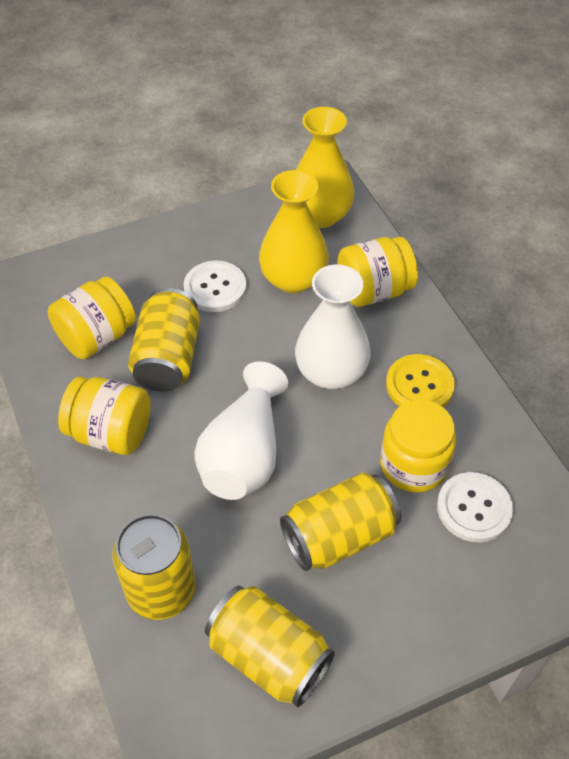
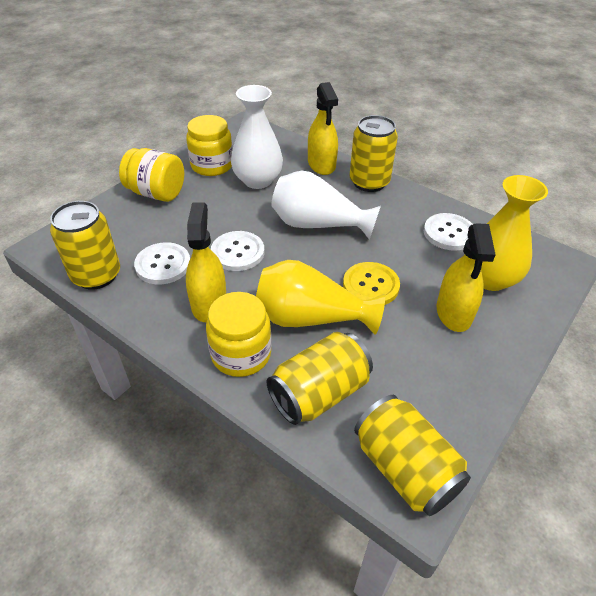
white button: [183,260,247,312] [437,472,513,542] = 2 -> [134,242,190,284] [211,231,264,271] [424,213,473,251] = 3
yellow jar: [47,276,136,360] [58,376,151,455] [337,237,418,307] [380,400,456,493] = 4 -> [119,148,184,202] [186,115,233,176] [206,292,272,377] = 3
yellow spray bottle: none = 0 -> [186,202,226,322] [308,82,338,175] [436,223,496,332] = 3

